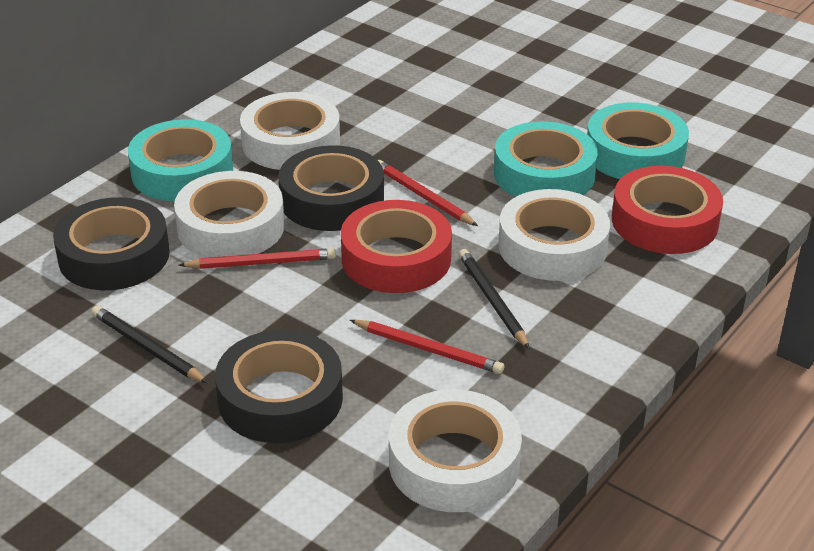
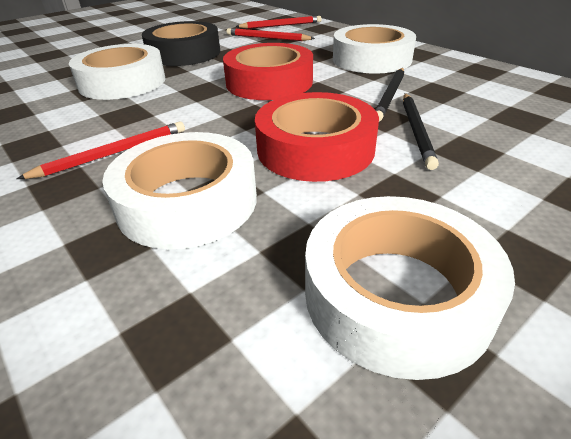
black tape: [53,197,170,290] [215,330,343,443] [278,145,384,231] = 3 -> [142,21,220,66] = 1
turquoise tape: [128,119,233,201] [494,121,598,197] [587,103,689,179] = 3 -> none = 0

